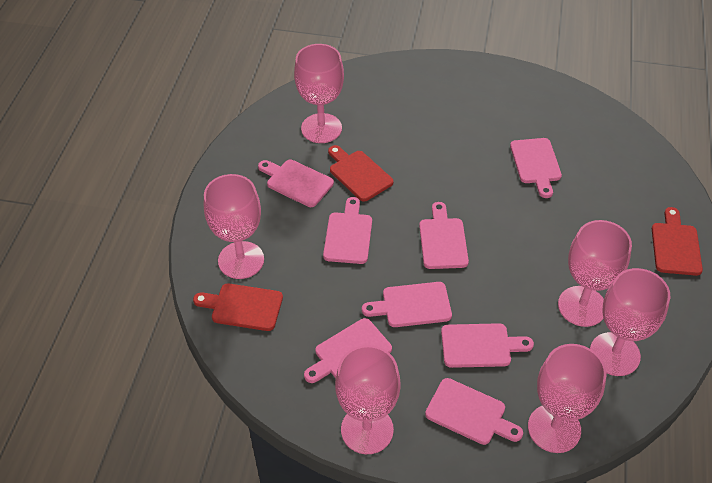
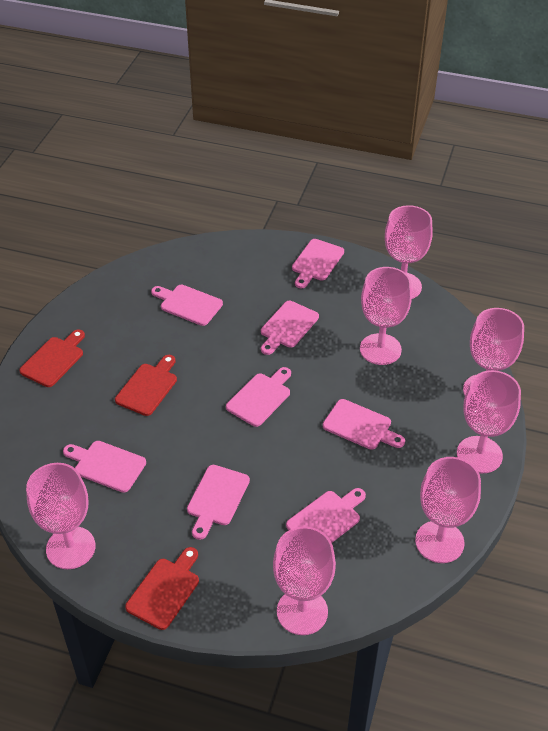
pink goblet: [204,174,264,279] [294,44,344,143] [335,345,401,454] [528,344,607,453] [558,220,632,327] [590,268,670,376] = 6 -> [26,463,95,569] [273,526,336,635] [360,267,412,365] [385,205,433,299] [415,457,481,563] [457,370,521,473] [463,308,524,395] = 7

